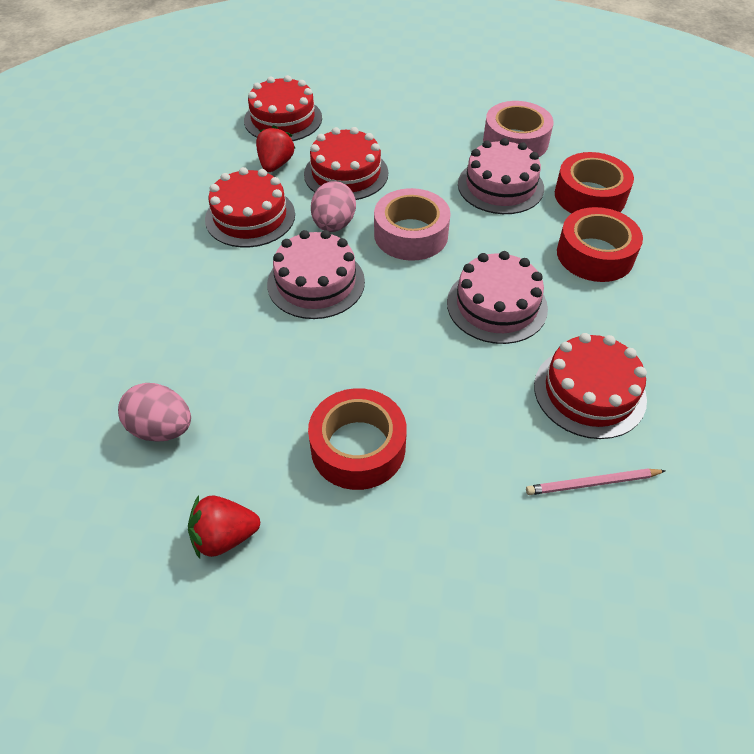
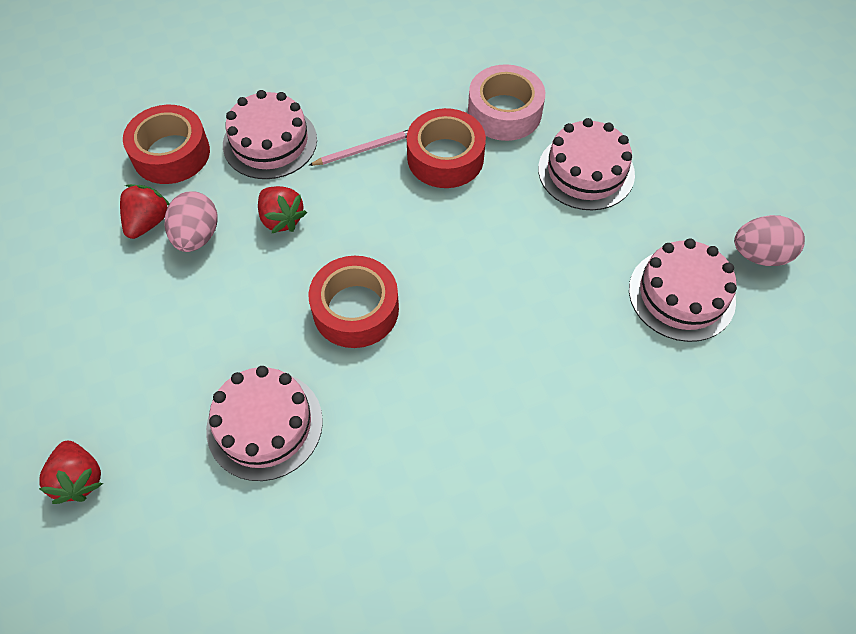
pink cake: [267,230,365,319] [447,251,548,344] [458,138,544,214] = 3 -> [206,366,323,481] [223,90,317,179] [538,118,635,210] [629,238,737,342] = 4
pink tape: [374,188,451,261] [483,101,554,157] = 2 -> [468,64,545,141] = 1
red cake: [205,167,295,248] [244,75,322,141] [304,127,388,200] [534,333,647,439] = 4 -> none = 0
red strawberry: [188,495,260,559] [256,125,296,172] = 2 -> [39,441,103,504] [120,184,170,239] [258,186,307,233] = 3

